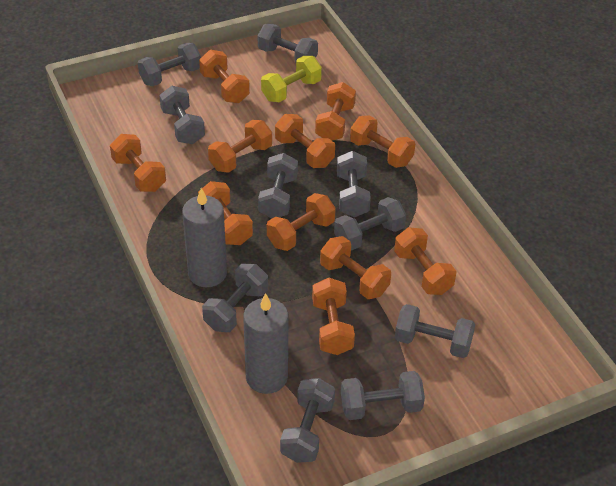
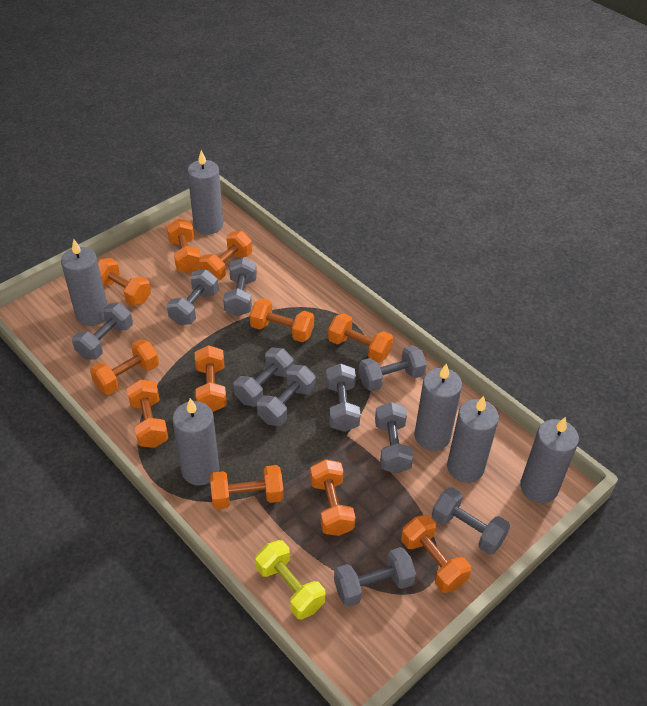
grey candle: [182,188,227,287] [243,293,288,394] = 2 -> [61,239,107,326] [172,398,219,485] [187,150,223,235] [414,363,462,451] [447,396,499,483] [520,417,579,503] = 6

